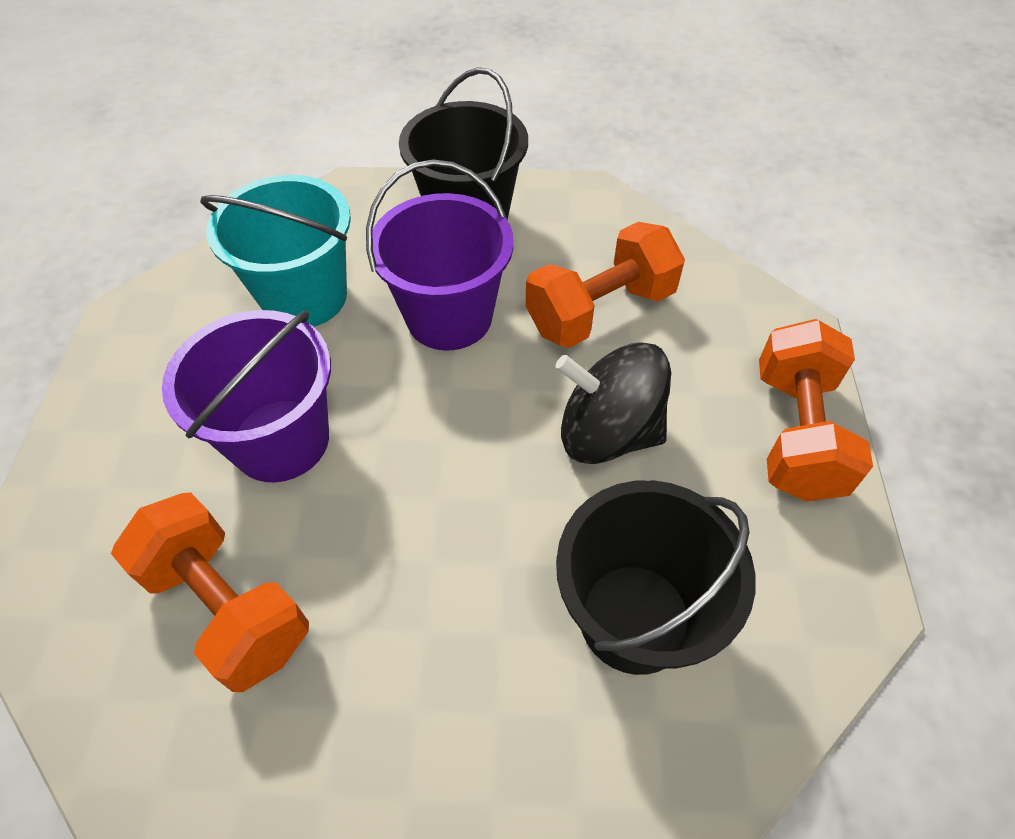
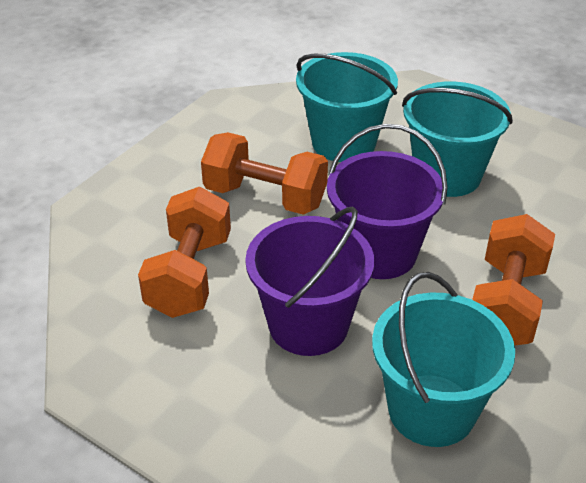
black bucket: [399,67,528,220] [556,480,756,675] = 2 -> none = 0
black spinning top: [555,342,671,464] = 1 -> none = 0
turquoise bucket: [200,175,351,327] = 1 -> [296,52,398,162] [372,272,515,447] [402,81,513,197] = 3

